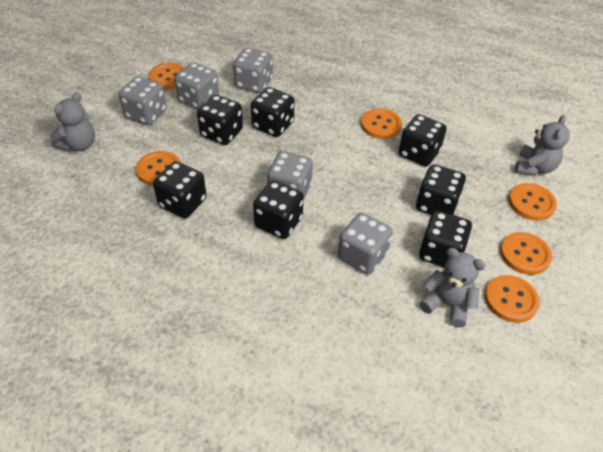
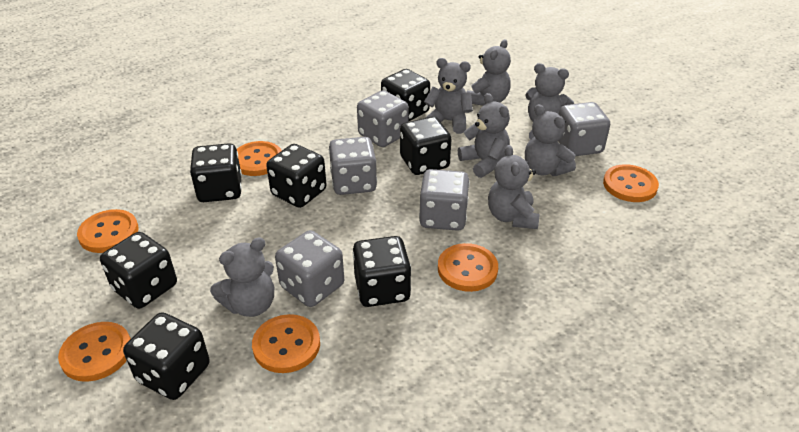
grey teddy bear: [50,92,95,152] [419,248,486,327] [515,115,570,176] = 3 -> [210,237,274,317] [424,58,473,134] [458,93,510,178] [466,39,511,106] [488,145,539,229] [525,63,574,121] [525,104,576,176] = 7

